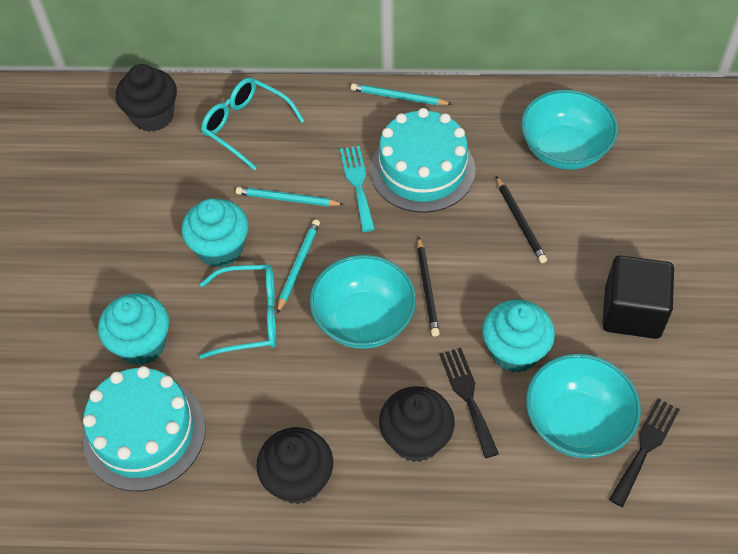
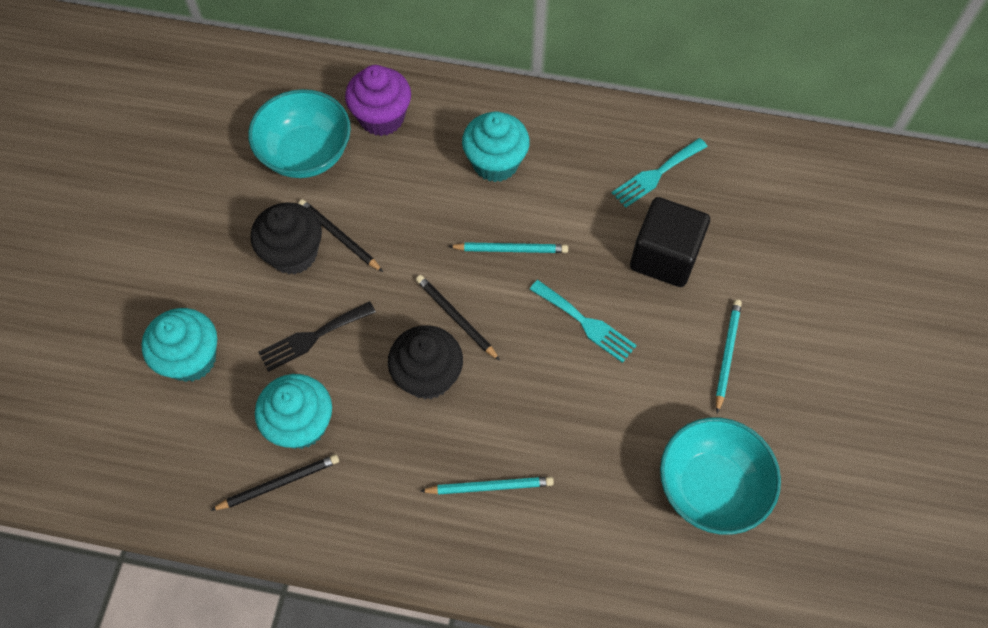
black cupcake: [116,64,177,132] [256,427,333,505] [379,386,455,462] = 3 -> [251,202,322,274] [388,325,463,400] = 2
black fork: [440,348,499,458] [609,398,680,507] = 2 -> [258,301,376,372] = 1
black pencil: [417,237,440,337] [496,176,547,263] = 2 -> [210,454,339,511] [298,199,383,272] [416,275,500,361] = 3
purple cupcake: none = 0 -> [345,65,411,136] = 1
turquoise bowl: [310,255,416,349] [521,90,618,170] [526,354,641,458] = 3 -> [248,89,351,178] [660,417,781,535] = 2
turquoise cake: [83,366,206,492] [370,108,475,213] = 2 -> none = 0
turquoise fork: [340,146,375,232] = 1 -> [529,280,637,363] [612,138,707,208] = 2
turquoise glasses: [199,265,276,359] [201,78,304,170] = 2 -> none = 0

